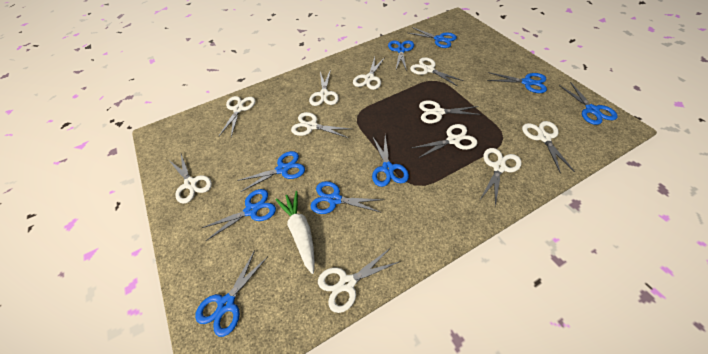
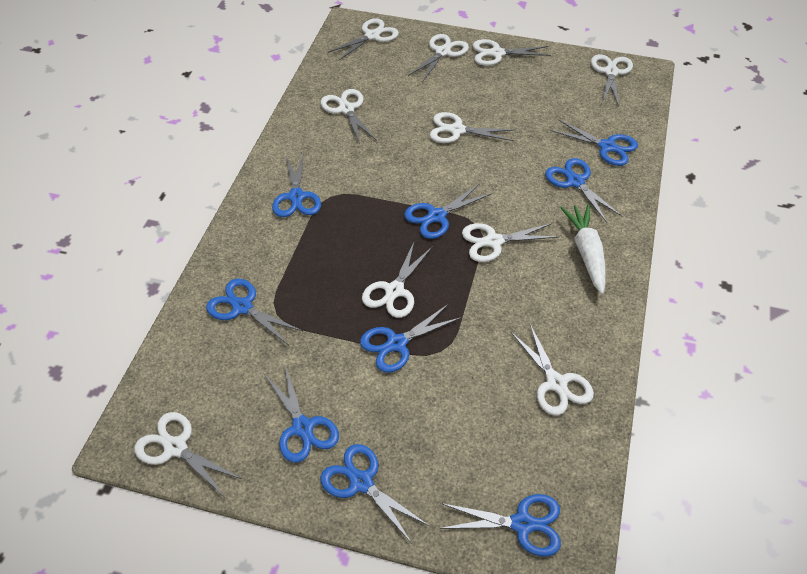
white scissors: [169,154,212,204] [219,96,255,137] [291,112,350,138] [309,70,339,106] [318,248,399,313] [353,57,385,90] [410,57,464,87] [412,124,477,158] [419,100,482,123] [480,148,522,207] [522,121,575,173] = 11 -> [134,412,242,496] [320,89,377,144] [328,18,399,61] [362,242,433,318] [408,34,469,82] [430,112,516,143] [462,223,558,262] [473,39,551,66] [510,324,594,415] [591,54,633,106] = 10

